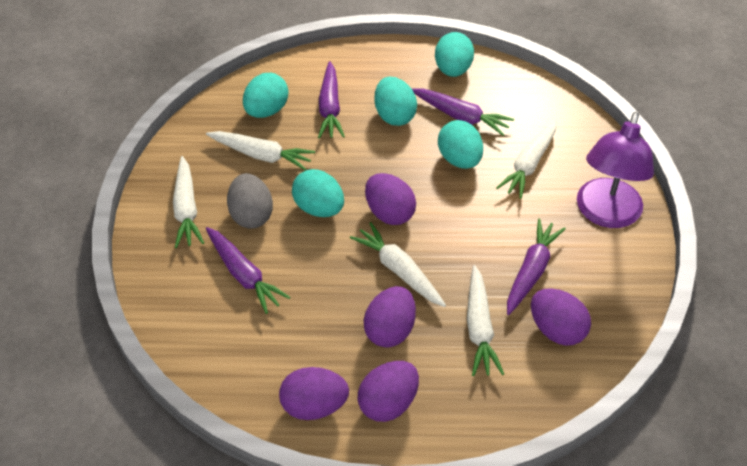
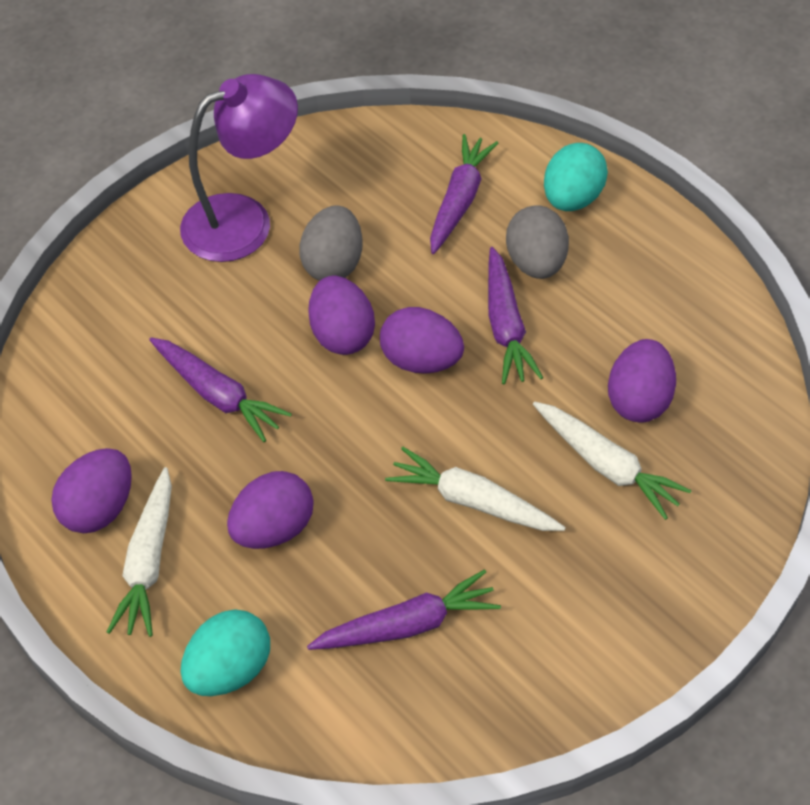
grey egg: [227,173,273,229] = 1 -> [299,205,363,281] [506,206,569,279] = 2
turquoise egg: [243,73,288,118] [292,169,344,217] [374,77,417,126] [435,32,474,77] [438,120,483,169] = 5 -> [181,609,270,696] [544,143,608,211] = 2
white carrot: [173,156,204,248] [206,131,315,171] [350,222,446,307] [467,265,504,376] [496,120,556,199] = 5 -> [107,467,172,637] [385,447,566,531] [533,402,692,520] = 3

